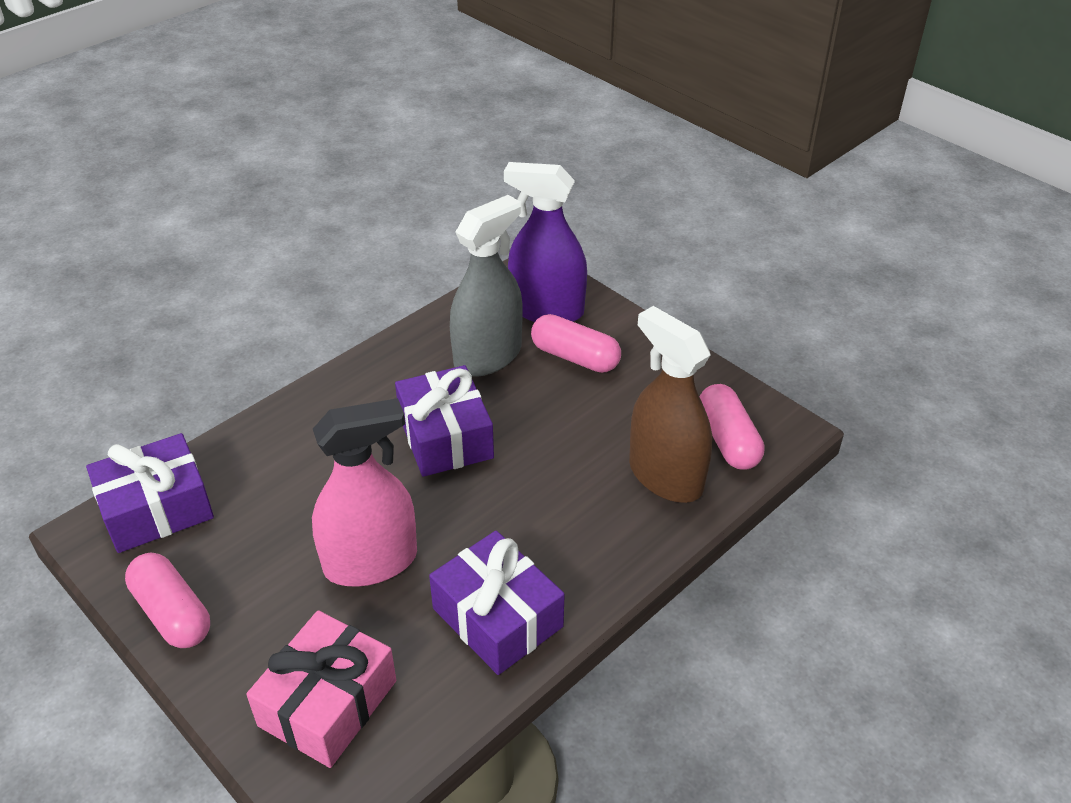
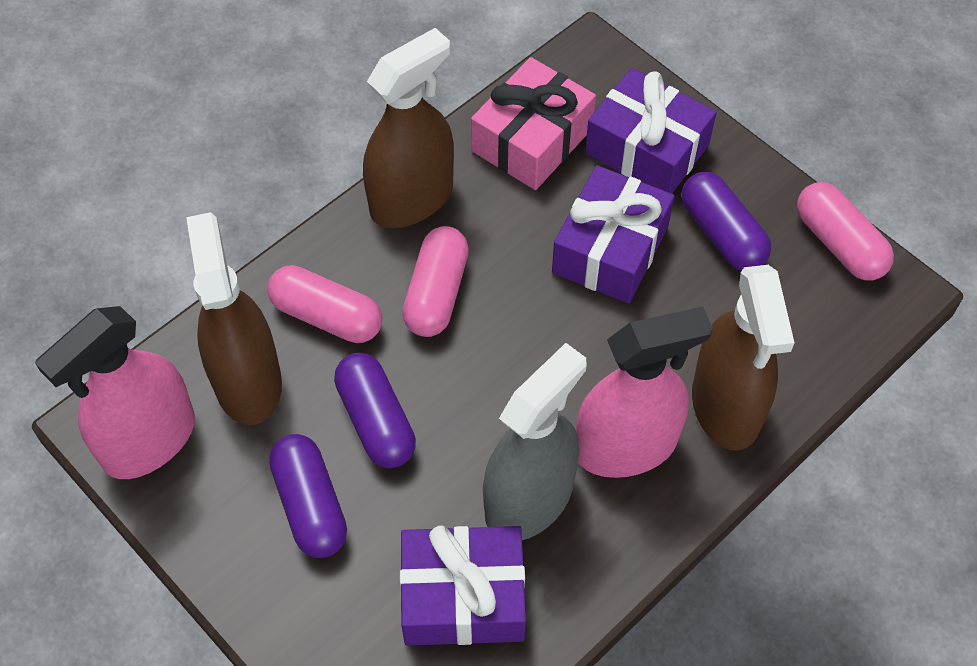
brown spray bottle: [629,306,712,503] = 1 -> [186,212,282,425] [363,28,454,228] [692,265,794,451] = 3
pink spray bottle: [312,398,417,587] = 1 -> [35,306,195,479] [576,307,713,478] = 2
purple capsule: none = 0 -> [269,434,347,558] [334,353,416,468] [681,172,771,271] = 3
purple spray bottle: [504,162,587,322] = 1 -> none = 0

